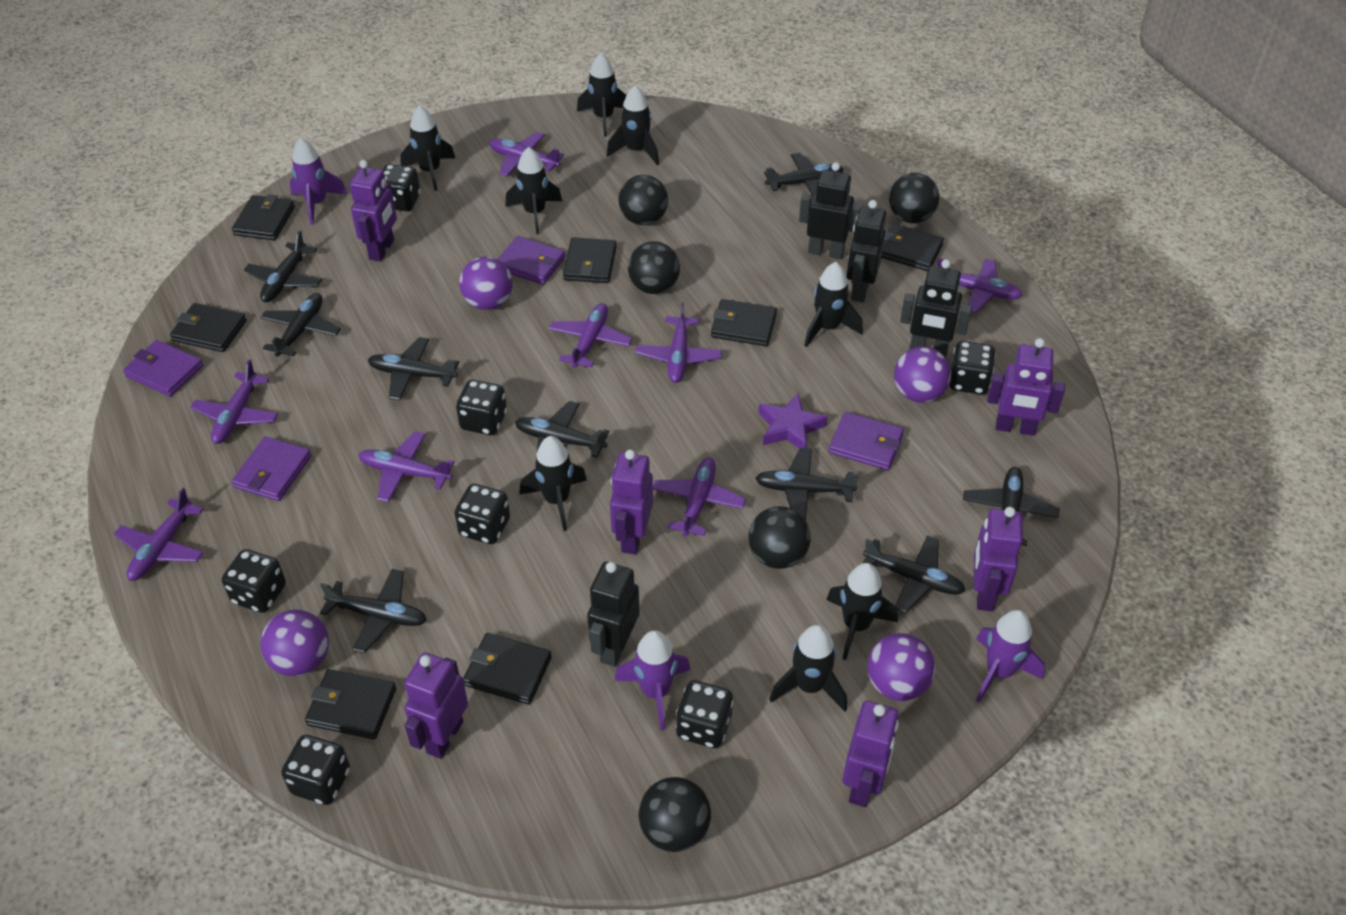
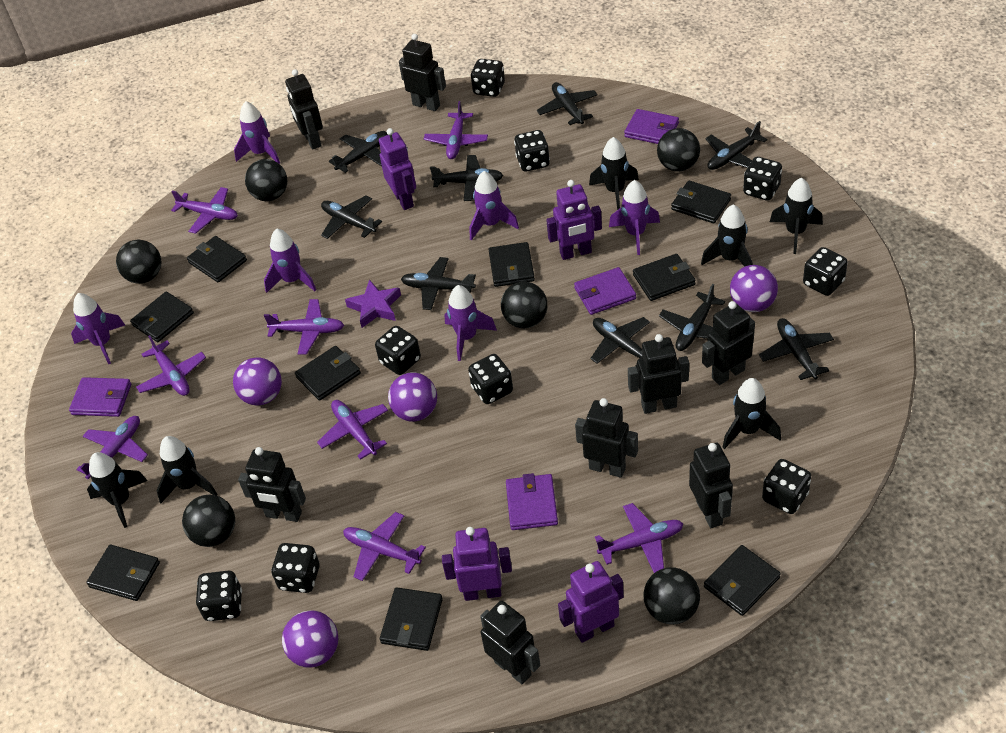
black ball: [618,175,668,225] [628,241,680,294] [638,777,711,852] [748,506,811,569] [889,173,939,223] = 5 -> [116,240,161,284] [182,495,235,547] [245,159,287,201] [501,282,547,328] [643,567,700,625] [657,128,700,172] = 6
black dice: [222,549,286,613] [281,735,350,805] [383,164,420,211] [455,484,510,544] [456,380,507,435] [676,680,734,748] [949,341,996,395] = 7 -> [196,570,242,621] [271,543,320,593] [375,326,421,375] [468,354,513,404] [471,59,505,97] [514,130,550,172] [743,157,782,201] [762,459,811,514] [803,247,848,296] = 9
black robot: [587,562,640,667] [799,162,864,259] [846,200,886,302] [900,259,972,357] = 4 -> [238,447,306,522] [285,69,323,150] [399,34,446,111] [480,601,540,684] [575,398,638,478] [628,334,689,414] [689,443,733,528] [702,301,755,385] = 8
black rocket: [400,105,455,191] [506,147,562,234] [519,436,587,531] [577,53,626,137] [607,85,659,165] [769,625,847,712] [804,262,863,347] [826,563,898,660] = 8 -> [87,452,147,528] [157,436,218,503] [589,137,639,210] [701,204,753,267] [722,378,781,449] [770,178,823,254] = 6
black wallet: [170,303,247,352] [232,194,295,240] [305,669,396,739] [463,633,552,705] [563,237,616,283] [711,299,777,346] [882,224,944,271] = 7 -> [86,545,160,601] [130,292,194,342] [187,236,247,283] [295,346,361,401] [380,587,443,651] [488,242,535,287] [633,254,696,301] [671,180,731,223] [704,545,781,616] = 9
purple robot: [349,160,397,262] [404,652,468,759] [610,450,653,555] [842,701,899,807] [974,507,1023,611] [987,338,1065,436] = 6 -> [379,128,416,210] [442,527,512,601] [546,180,602,260] [558,561,624,643] = 4
purple rocket: [290,137,347,225] [615,630,690,731] [976,610,1045,703] = 3 -> [71,293,125,364] [234,101,280,164] [264,229,316,293] [444,285,497,361] [470,171,519,241] [609,180,660,255] = 6

